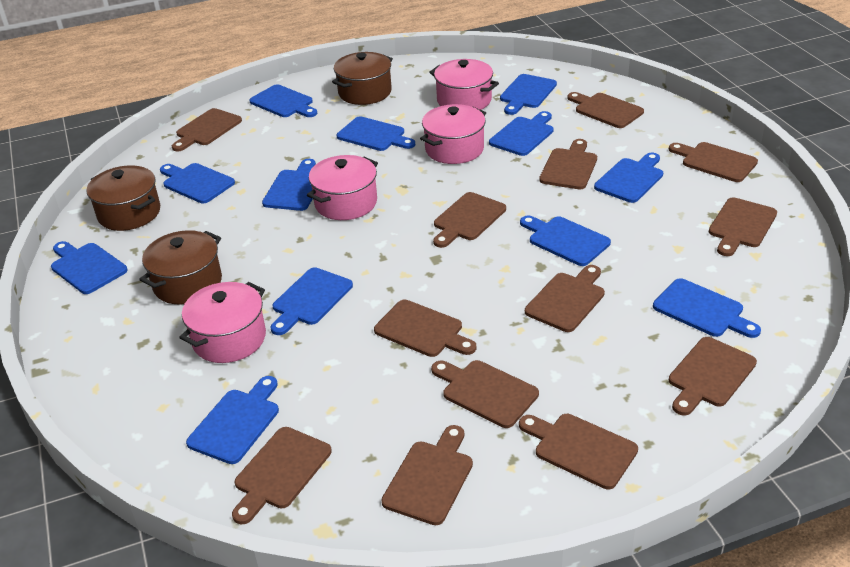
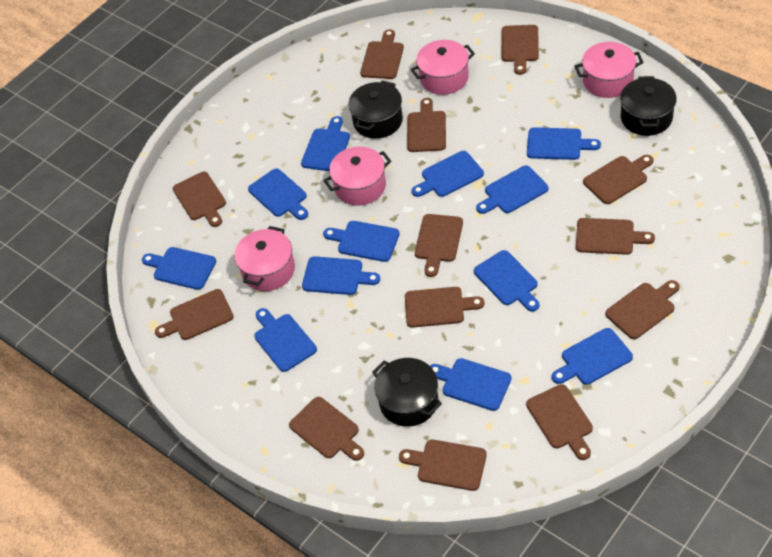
black pot: none = 0 -> [348,80,403,139] [372,358,442,427] [620,76,677,136] = 3
brown pot: [87,165,160,231] [139,230,222,305] [332,52,393,105] = 3 -> none = 0

